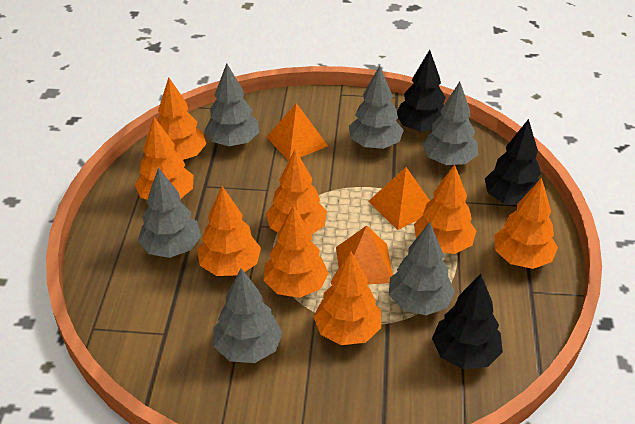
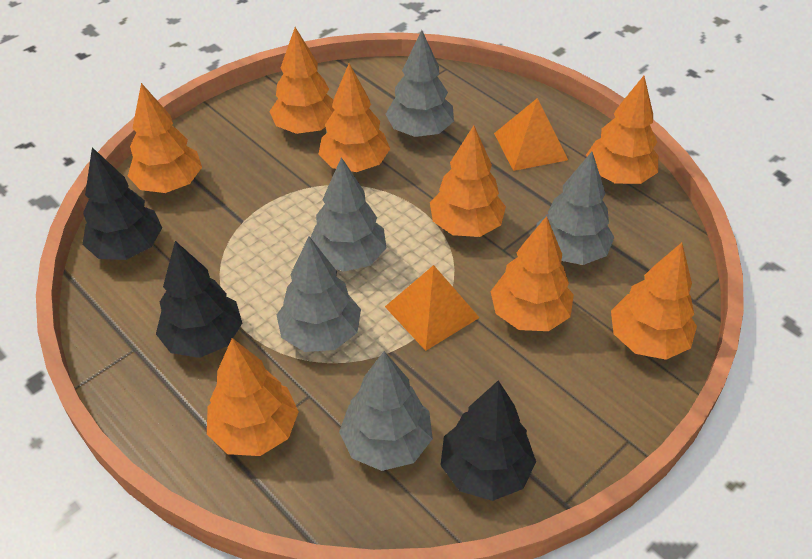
grey tree: [138,167,201,258] [204,63,259,146] [214,268,283,363] [349,66,404,149] [389,222,455,315] [422,81,478,165] = 6 -> [277,236,361,352] [310,157,386,272] [339,351,433,471] [385,30,454,137] [537,152,615,265] = 5
orange pyramid: [267,103,328,161] [336,225,393,284] [368,167,430,230] = 3 -> [385,265,480,351] [494,98,568,171] = 2

